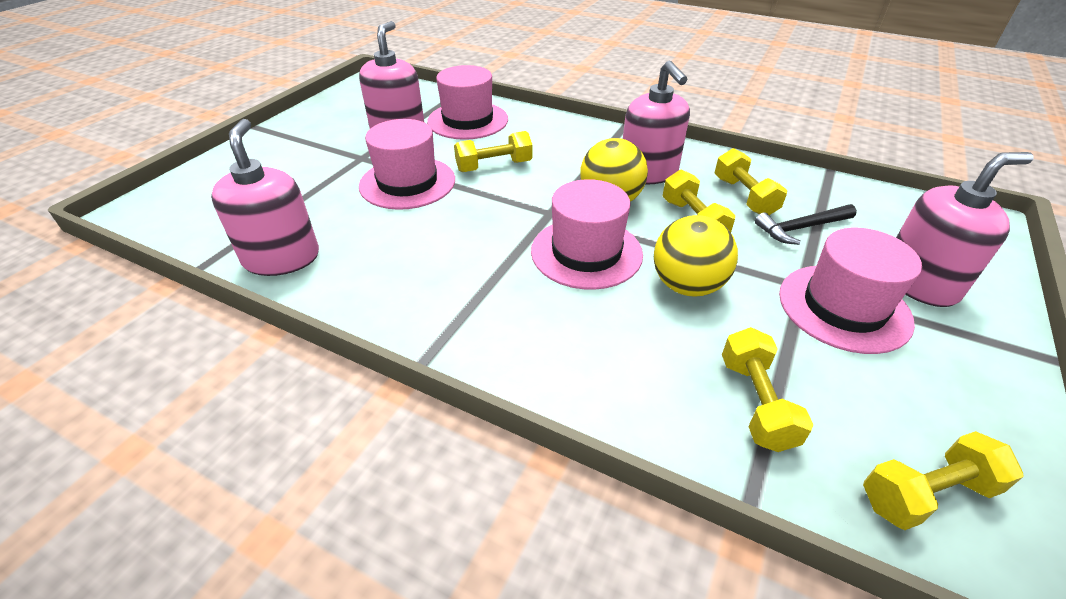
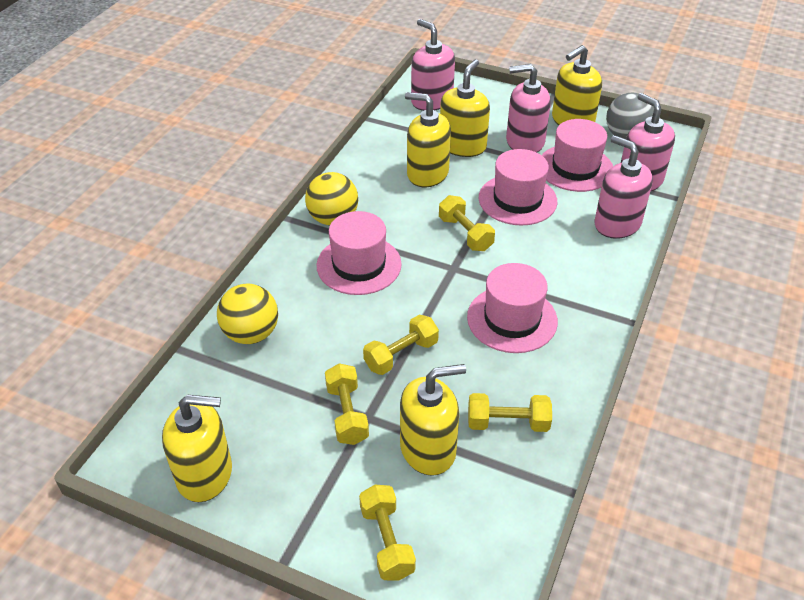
black hammer: [755,204,857,245] = 1 -> none = 0
grey ball: none = 0 -> [606,93,654,139] = 1
yellow soap dispenser: none = 0 -> [162,395,232,502] [400,364,466,476] [405,92,451,187] [440,59,490,157] [552,45,602,125] = 5

